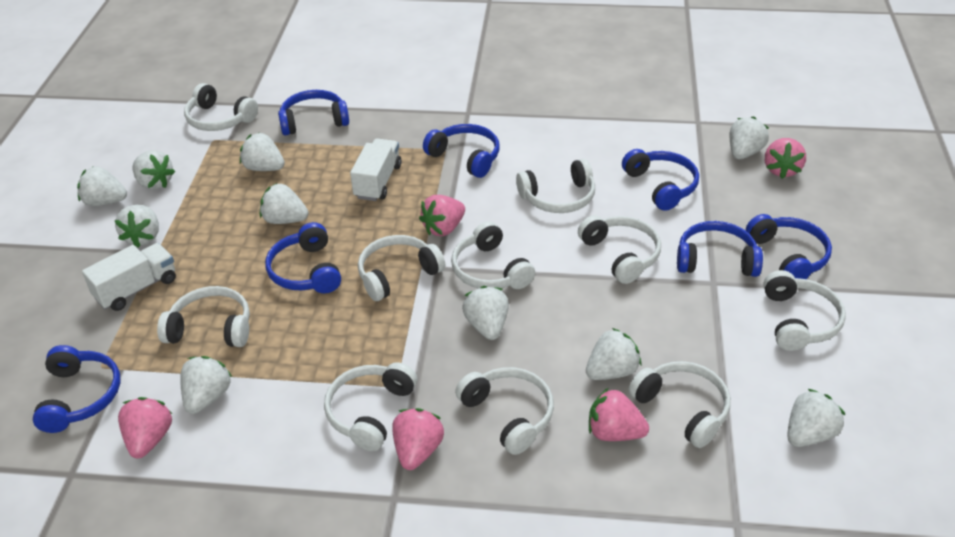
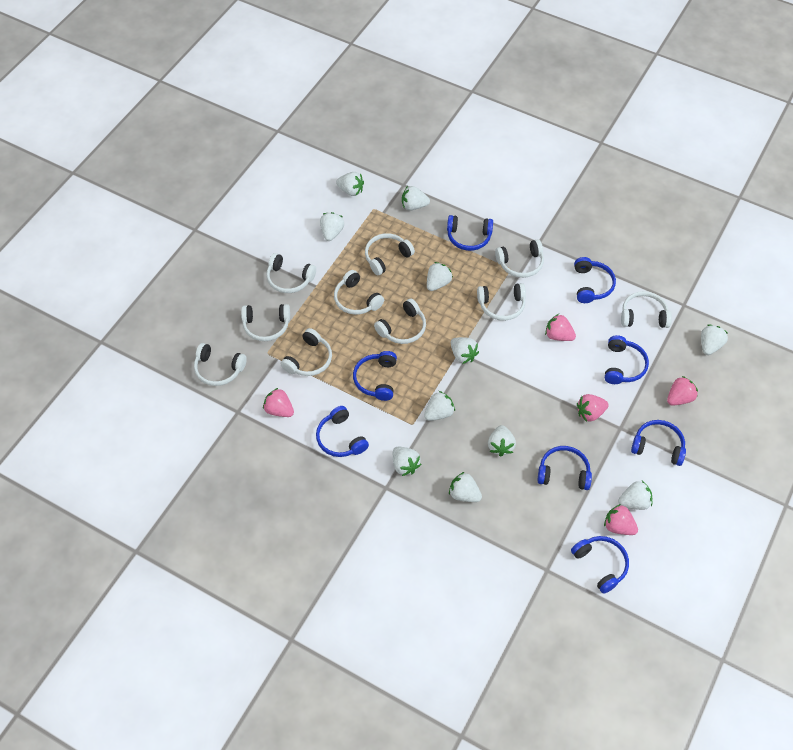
blue headphones: [33,345,120,433] [265,222,341,293] [278,90,349,136] [423,124,499,178] [622,149,699,211] [677,221,763,277] [746,214,832,279] = 7 -> [316,406,369,457] [353,351,397,401] [447,215,493,251] [538,446,592,490] [571,536,629,594] [574,257,616,303] [605,335,649,384] [631,420,686,466] = 8
white strawberry: [77,166,127,206] [114,205,159,248] [133,150,175,190] [180,356,232,414] [240,133,285,171] [260,183,308,224] [462,286,509,340] [586,328,641,380] [730,116,769,159] [787,389,845,447] = 10 -> [320,212,345,241] [336,172,364,196] [393,447,421,476] [402,186,430,211] [424,391,455,421] [427,262,453,291] [449,472,482,502] [451,337,479,364] [488,425,516,457] [618,481,652,510] [701,325,728,355] = 11
white truck: [82,243,176,311] [350,138,401,201] = 2 -> none = 0

